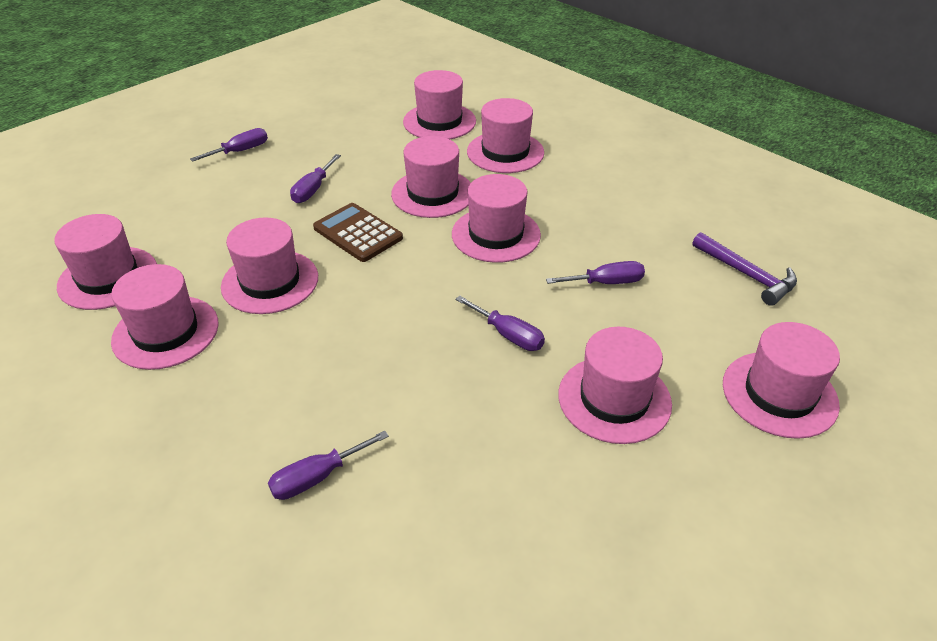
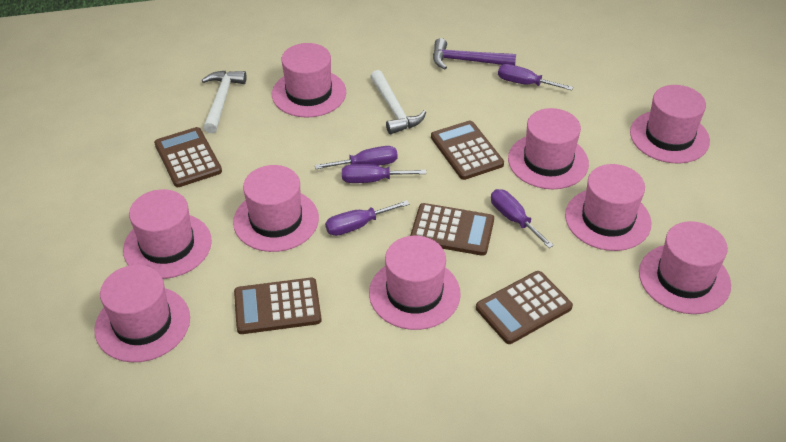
brown calculator: [313,203,403,262] = 1 -> [154,127,222,187] [234,278,322,334] [410,203,494,256] [431,121,504,180] [476,271,573,344] = 5
white hammer: none = 0 -> [202,71,246,133] [370,70,426,134] = 2

